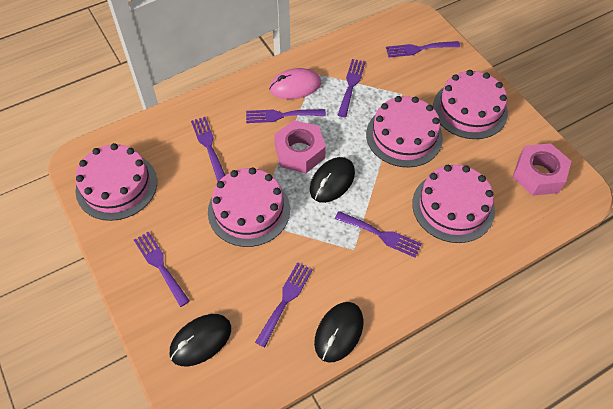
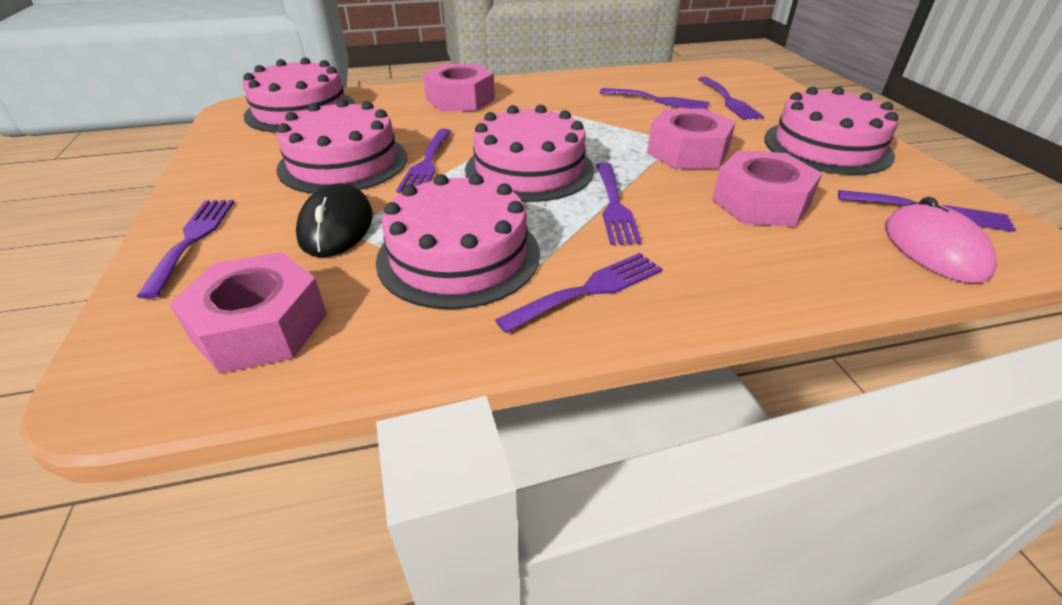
black mouse: [170,314,231,366] [310,157,355,203] [314,302,363,363] = 3 -> [296,183,373,257] = 1
pink nut: [274,120,326,173] [513,143,571,196] = 2 -> [169,252,327,374] [423,64,495,111] [647,108,736,169] [712,151,823,227] = 4

